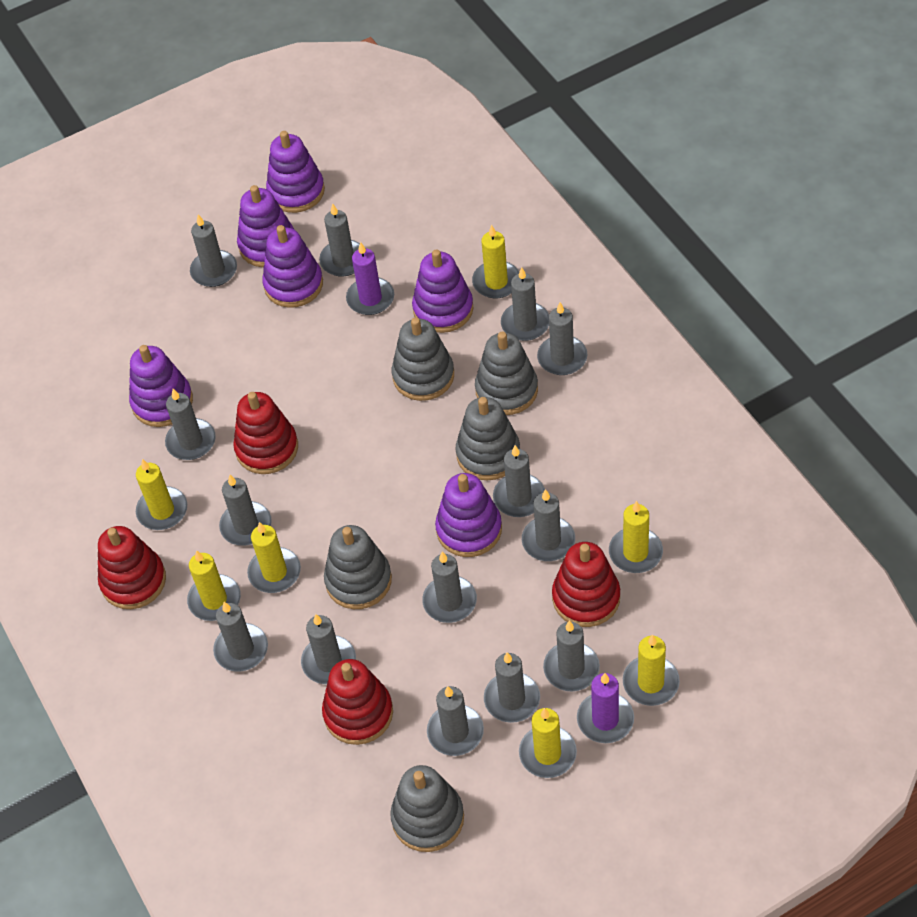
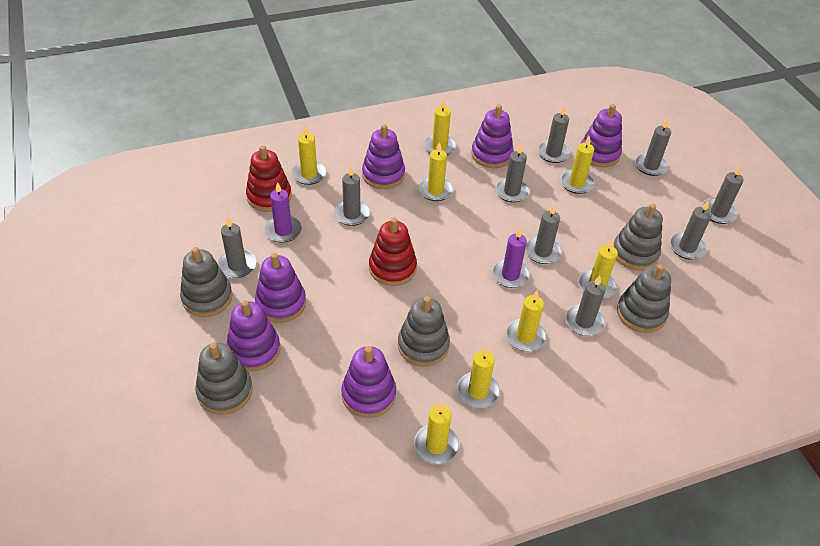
grey candle: [165,389,216,460] [190,215,237,287] [213,602,268,672] [219,475,272,546] [301,614,356,684] [319,203,360,277] [422,552,477,623] [427,686,484,756] [484,652,540,723] [493,445,545,517] [501,267,549,341] [522,489,575,561] [537,302,587,375] [543,620,600,691] = 14 -> [217,217,257,278] [334,166,370,226] [495,144,530,203] [525,204,562,264] [537,106,571,163] [565,276,606,336] [635,118,671,176] [670,200,712,260] [702,166,743,224] = 9
red stacking toy: [98,526,166,609] [233,392,298,474] [322,659,393,745] [552,542,620,627] = 4 -> [246,145,292,212] [369,218,417,286] = 2
yellow candle: [136,459,187,530] [187,550,241,621] [247,522,301,593] [472,225,519,298] [519,708,577,778] [609,501,663,573] [623,635,680,706] = 7 -> [292,126,327,185] [414,402,460,464] [418,142,453,201] [423,99,457,155] [457,346,500,408] [506,291,547,351] [560,135,595,194] [578,239,618,299] = 8

